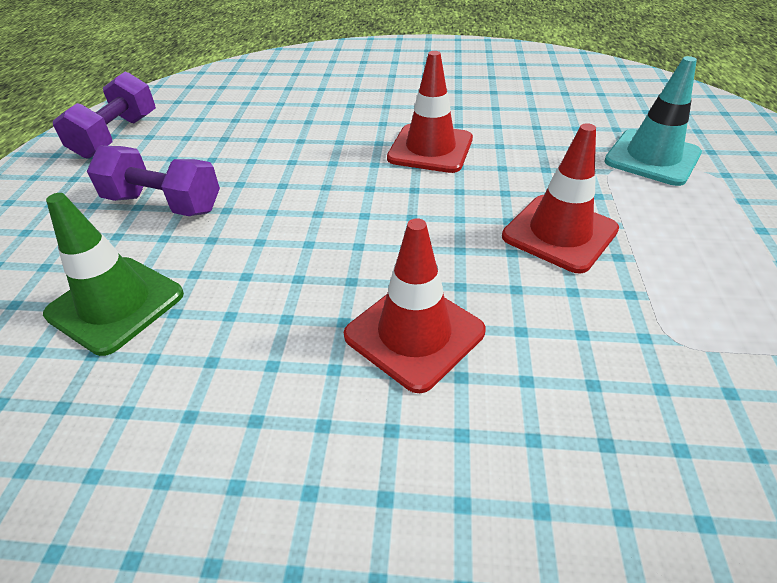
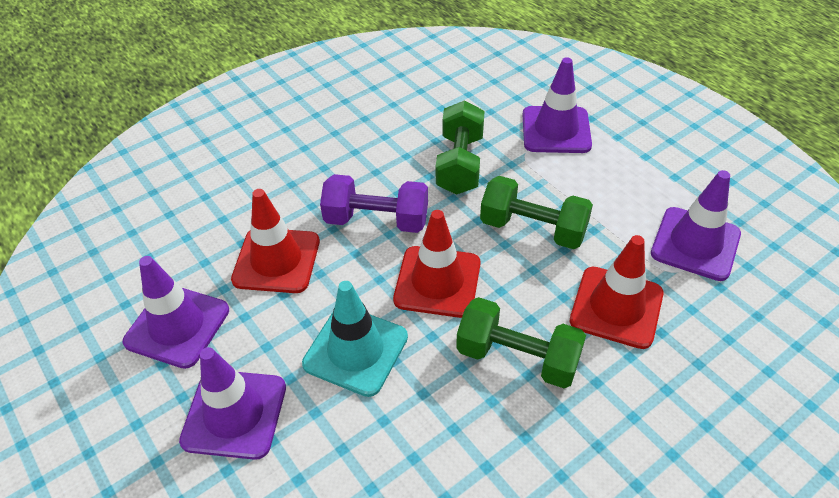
green dumbbell: none = 0 -> [436,100,484,195] [456,297,586,388] [480,176,593,249] = 3
green traffic cone: [43,193,184,356] = 1 -> none = 0
purple dumbbell: [53,71,156,159] [87,146,220,216] = 2 -> [320,174,428,233] = 1
purple traffic cone: none = 0 -> [123,256,229,369] [179,347,286,460] [522,57,592,153] [651,170,741,281] = 4

